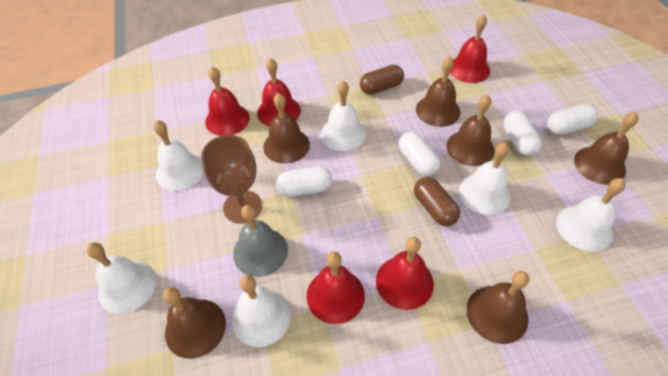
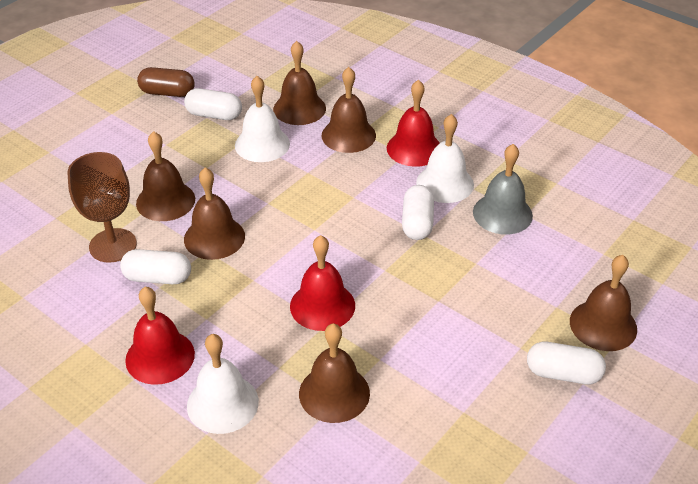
brown capsule: [360,65,404,95] [414,177,460,226] = 2 -> [137,67,195,97] = 1
red bell: [205,67,250,136] [257,58,301,127] [307,251,365,324] [376,237,434,310] [450,14,490,83] = 5 -> [125,287,195,385] [290,235,355,331] [387,80,440,167] = 3
white bell: [86,242,156,314] [154,120,204,191] [231,275,291,347] [321,81,366,151] [459,142,511,215] [557,178,626,252] = 6 -> [187,334,259,434] [235,76,290,162] [416,114,474,203] = 3

